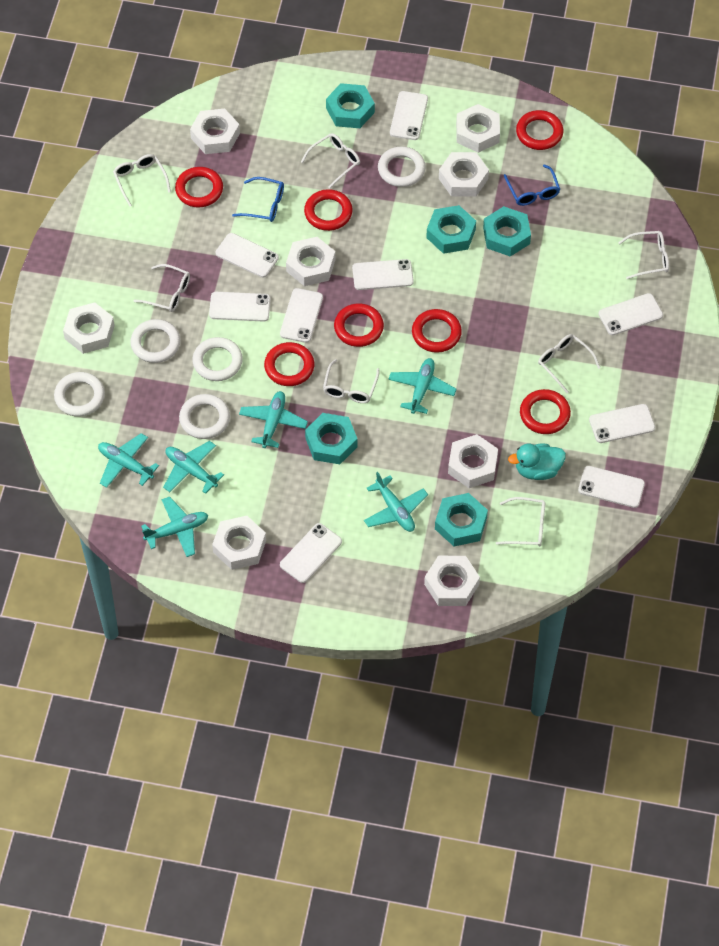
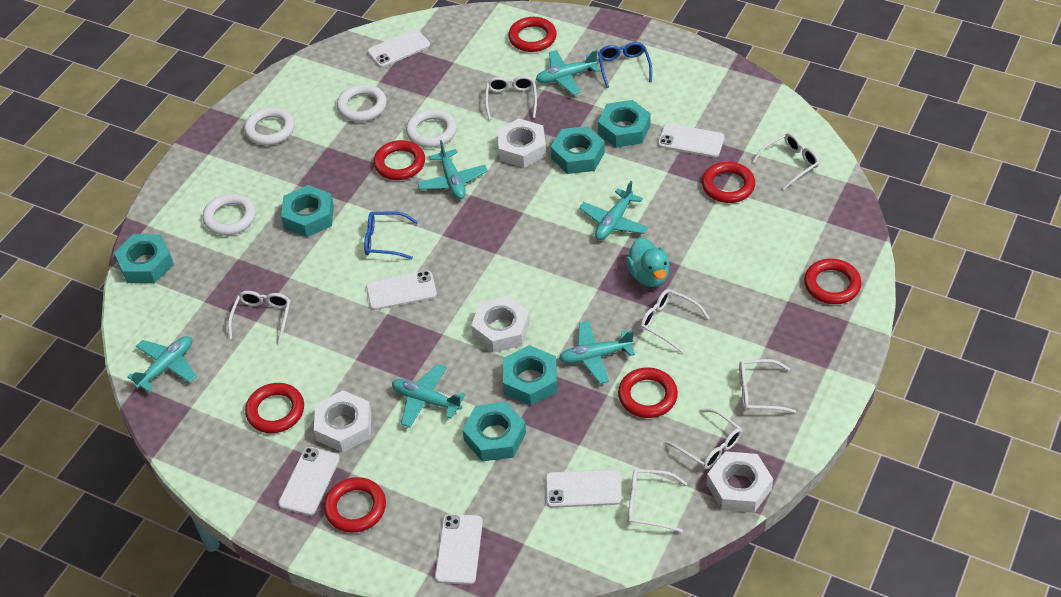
turquoise nut: [305,413,357,464] [326,83,375,128] [426,205,476,254] [435,493,488,546] [483,206,531,257] = 5 -> [114,234,174,283] [281,185,334,237] [462,402,526,461] [503,345,557,406] [551,126,605,174] [598,100,651,147] = 6
white nut: [63,302,115,354] [190,109,240,154] [212,516,266,570] [286,237,335,286] [424,556,480,606] [439,152,489,197] [448,434,498,488] [456,104,500,153] = 8 -> [314,390,372,453] [471,296,530,353] [497,118,546,168] [706,451,773,513] = 4
white phone: [209,292,271,322] [216,233,279,278] [280,288,323,343] [280,523,342,583] [352,259,414,290] [390,91,428,140] [578,466,645,508] [589,404,655,443] [598,293,663,335] = 9 -> [278,447,340,515] [366,271,437,310] [367,29,430,68] [435,514,483,585] [546,469,622,508] [658,123,725,157] = 6
white ring: [54,372,105,417] [130,319,180,363] [179,394,230,439] [192,337,243,381] [378,146,426,187] = 5 -> [203,194,256,235] [244,107,295,145] [337,84,387,122] [406,109,457,148] = 4

